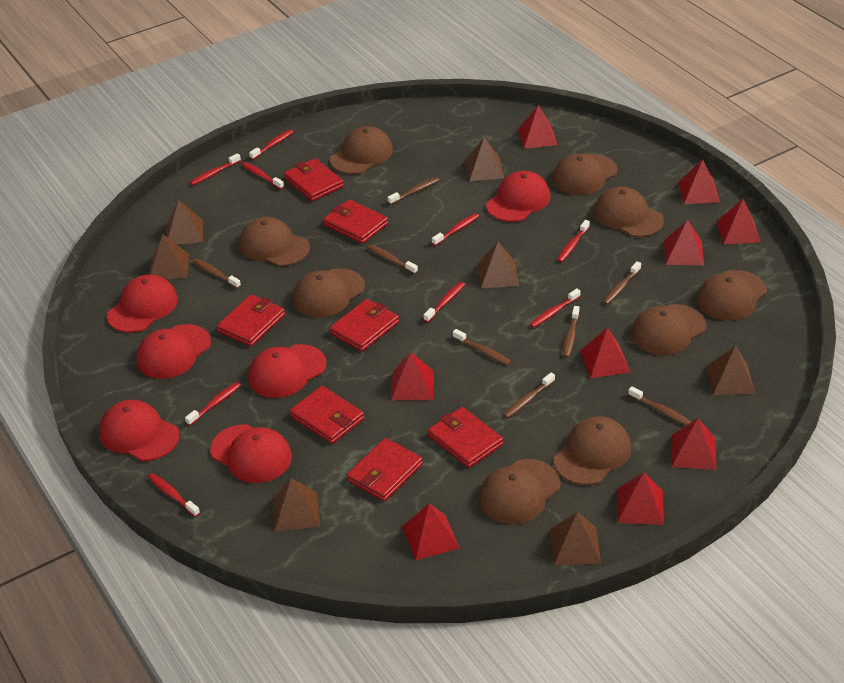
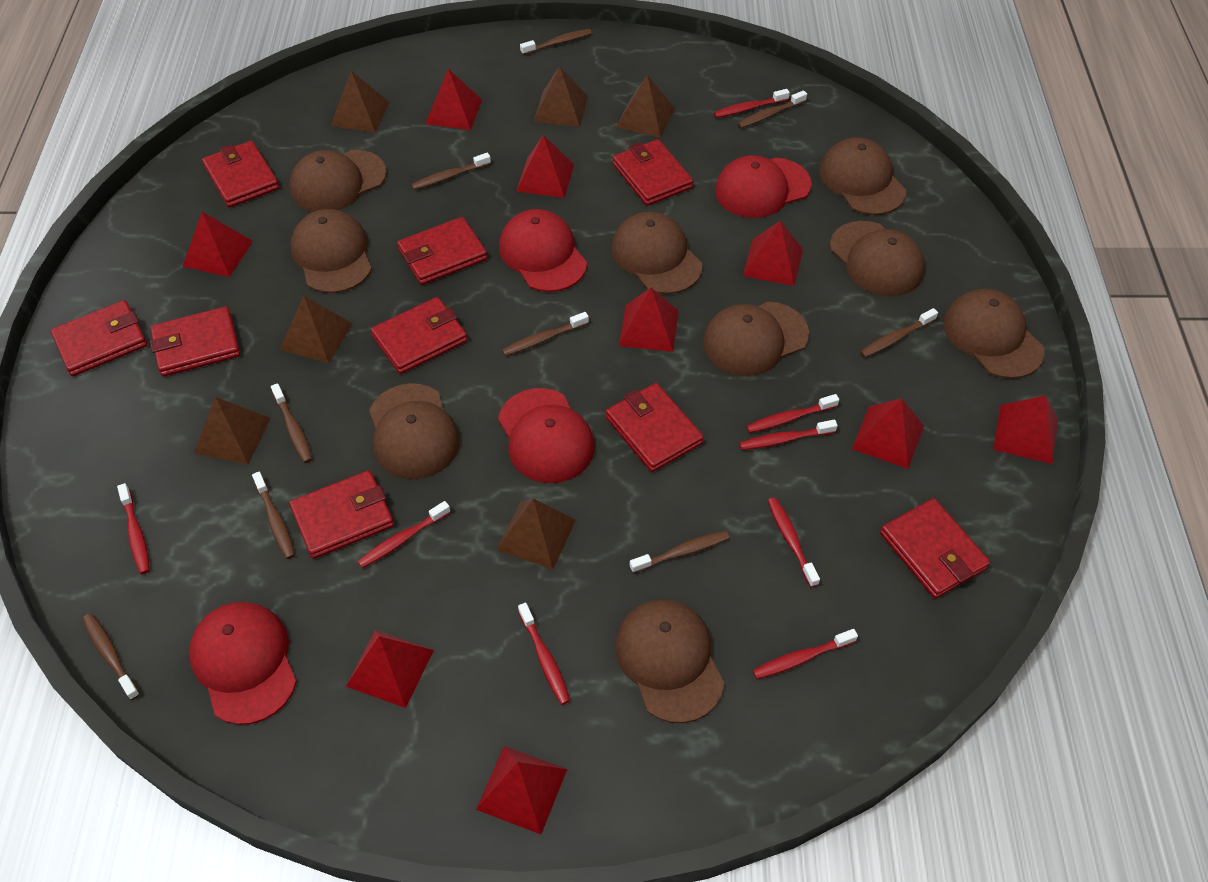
brown pyramid: [150,234,189,279] [166,200,203,245] [273,478,320,532] [465,137,504,181] [477,242,519,289] [550,512,601,565] [706,346,755,395] = 7 -> [194,397,271,464] [280,296,353,363] [330,71,390,132] [496,499,576,570] [534,66,588,127] [616,75,675,138] = 6
brown toothbrush: [193,259,241,289] [367,244,418,274] [388,177,439,205] [453,329,512,365] [504,373,555,418] [563,306,580,358] [603,261,641,305] [628,386,691,425] = 8 -> [82,613,140,700] [252,472,295,559] [271,383,313,463] [411,153,491,190] [502,312,589,356] [520,29,592,55] [630,531,729,573] [738,90,807,128] [860,308,938,358] = 9
red cap: [99,400,179,461] [107,274,178,333] [136,324,211,379] [210,425,292,483] [248,344,327,398] [486,171,551,222] = 6 -> [189,602,297,725] [498,388,595,483] [499,209,587,292] [715,155,812,218] = 4
red toothbrush: [148,473,200,517] [185,382,241,426] [190,153,241,185] [241,162,284,189] [249,130,293,160] [424,282,465,322] [432,213,479,246] [530,288,581,328] [557,220,590,262] = 9 -> [117,483,150,574] [357,501,451,568] [518,603,570,705] [714,89,790,118] [739,420,838,450] [746,394,839,433] [752,629,858,679] [768,497,820,587] = 8
red wallet: [217,295,285,347] [284,158,344,201] [290,386,364,444] [323,199,388,244] [330,299,399,352] [347,438,423,501] [428,407,503,468] = 7 -> [51,300,147,376] [150,306,240,377] [202,141,279,208] [289,470,394,559] [371,297,468,374] [397,217,488,285] [606,383,704,472] [613,139,693,206] [880,498,990,598] = 9

